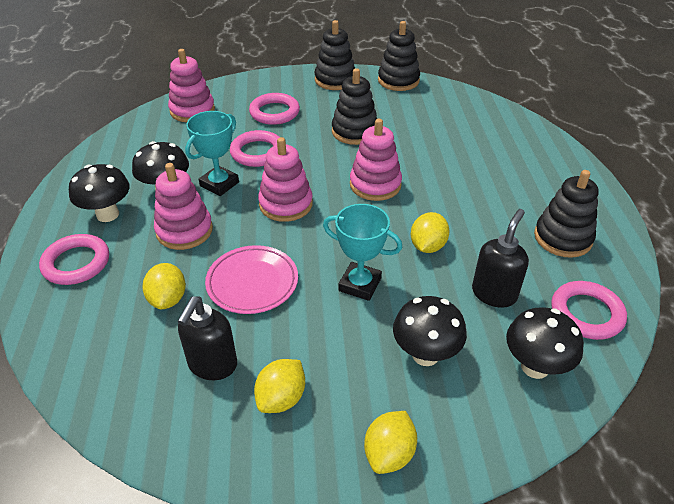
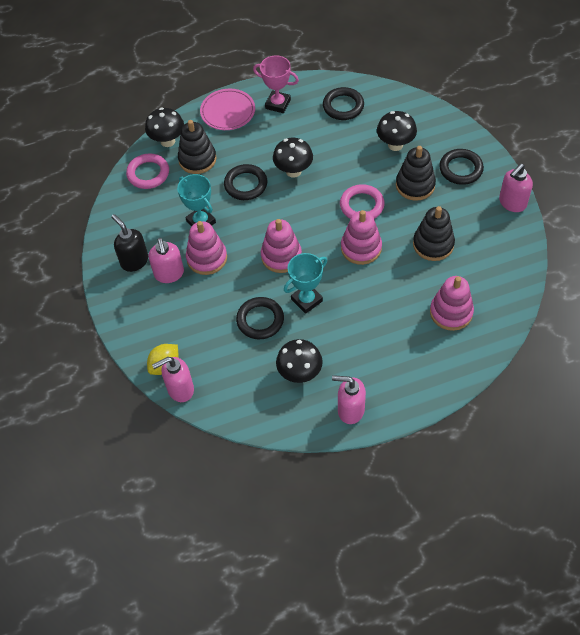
black ring: none = 0 -> [224,164,267,200] [236,297,284,339] [323,87,364,120] [439,149,484,185] = 4
black soap dispenser: [177,296,237,380] [472,209,529,308] = 2 -> [111,214,148,272] = 1
black stacking toy: [314,20,355,90] [332,68,377,145] [378,21,420,91] [534,170,599,258] = 4 -> [178,120,217,174] [396,146,436,201] [413,206,455,261] = 3
pink ring: [39,234,109,285] [230,130,280,167] [249,93,300,125] [551,281,627,340] = 4 -> [126,154,169,189] [340,184,385,219] = 2
pink soap dispenser: none = 0 -> [149,238,184,283] [152,357,194,402] [332,375,366,424] [499,164,533,212] = 4
pink trophy: none = 0 -> [253,56,299,113] = 1
yellow lemon: [142,263,186,309] [254,359,305,413] [364,411,417,474] [411,212,449,253] = 4 -> [147,344,179,375] = 1

